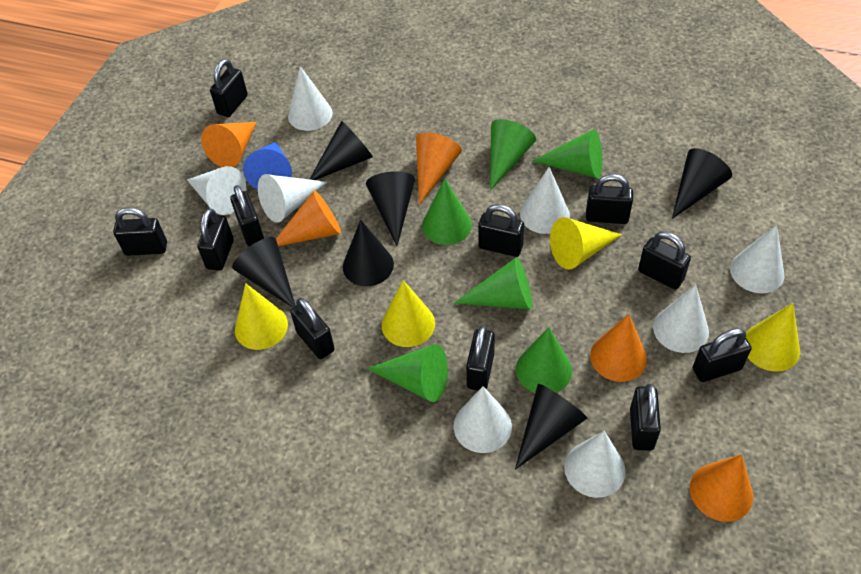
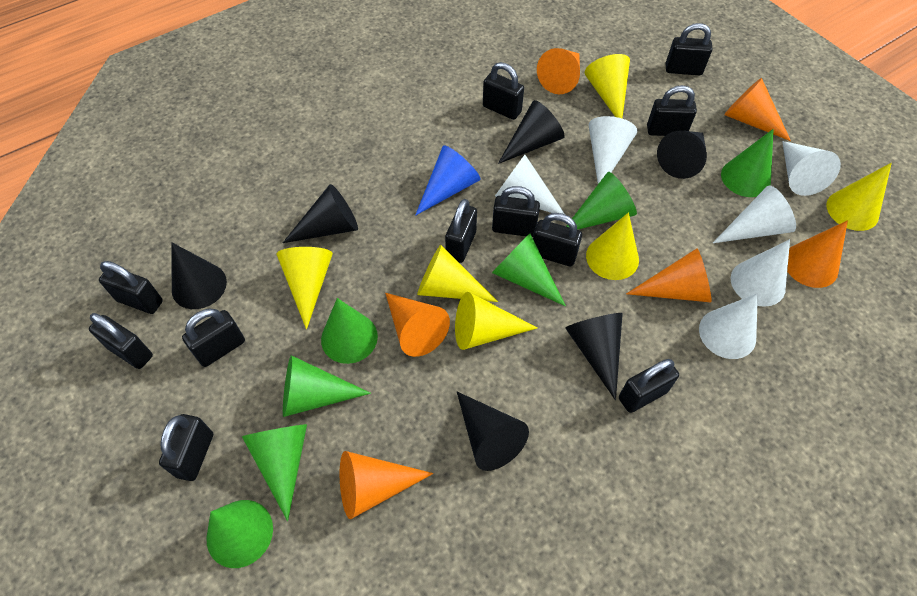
green cone: [366,344,448,402] [422,178,472,245] [454,257,532,310] [490,119,536,191] [516,327,572,393] [532,129,602,178] = 6 -> [206,500,273,568] [242,424,307,521] [283,355,371,417] [321,298,378,364] [492,234,566,306] [566,172,637,230] [721,129,774,197] = 7
orange cone: [201,122,257,167] [276,190,341,246] [416,132,462,205] [590,314,647,382] [690,455,753,522] = 5 -> [340,451,433,519] [385,293,450,357] [537,48,580,94] [626,248,711,302] [724,78,791,141] [787,220,848,288] = 6
white cone: [187,166,246,215] [258,174,327,223] [288,66,333,131] [454,386,512,453] [520,167,570,234] [564,431,626,498] [653,285,709,353] [730,225,785,293] = 8 -> [495,155,564,214] [589,116,638,184] [699,293,758,359] [713,185,796,243] [730,239,790,307] [782,141,841,196] = 6
yellow cone: [235,283,288,350] [381,280,435,347] [550,217,622,270] [746,303,800,372] = 4 -> [277,247,333,330] [417,245,498,302] [455,292,537,350] [585,54,630,118] [586,212,639,280] [827,163,892,231] = 6

